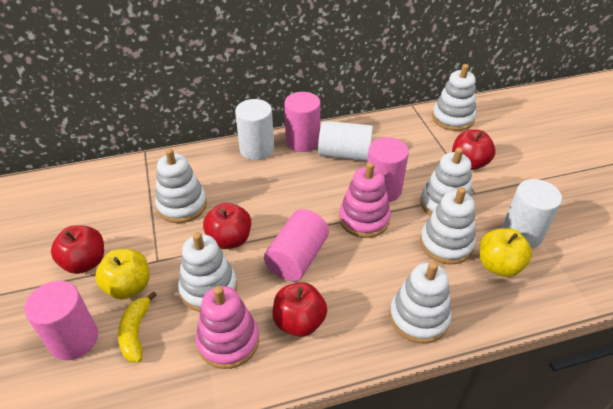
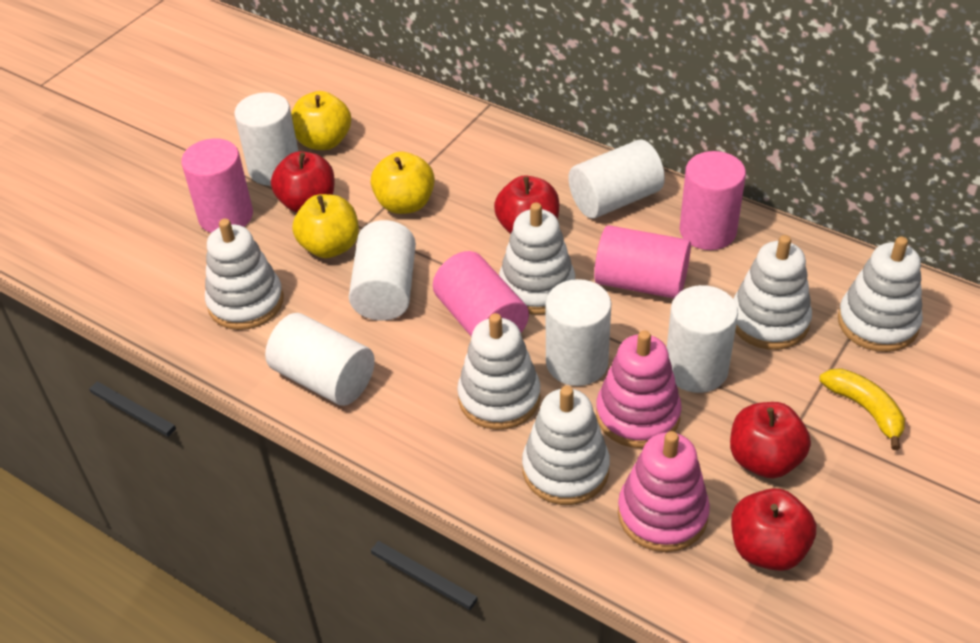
white cylinder: [235,99,274,160] [318,121,373,161] [502,179,562,249] = 3 -> [234,93,298,186] [265,313,375,406] [349,220,416,321] [545,279,611,386] [568,140,665,219] [667,285,738,393] = 6
yellow apple: [95,249,150,300] [480,228,532,277] = 2 -> [291,91,351,150] [292,194,359,258] [370,152,435,214] = 3

